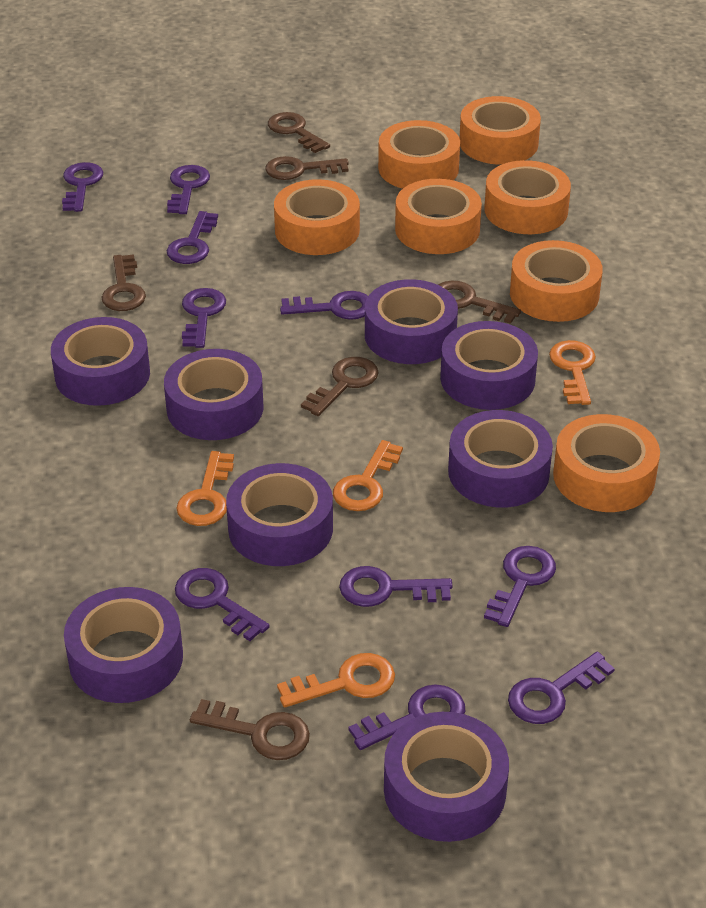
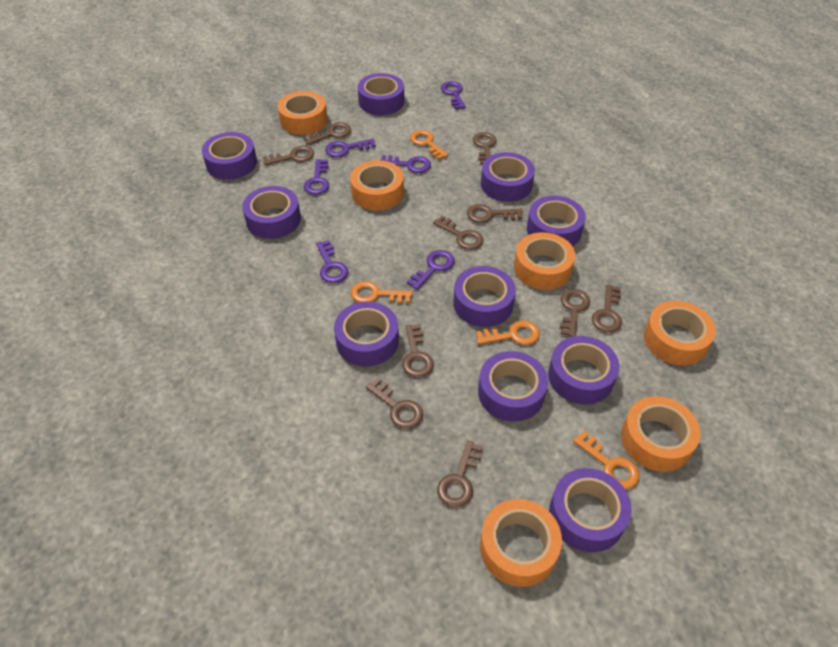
brown key: [102,254,146,311] [190,699,310,760] [265,156,349,180] [268,112,330,153] [301,357,379,416] [438,281,521,324] = 6 -> [263,146,314,165] [303,122,351,145] [366,377,423,429] [402,324,434,378] [433,216,484,250] [437,441,483,507] [467,204,523,223] [473,132,497,165] [560,289,590,337] [592,284,622,333] = 10
orange tape: [274,179,360,255] [378,120,460,189] [395,179,482,254] [460,96,541,165] [484,160,571,234] [510,240,603,322] [553,414,660,512] = 7 -> [277,91,328,135] [350,160,404,211] [480,499,562,587] [514,232,575,290] [621,396,701,472] [644,301,716,366] = 6
purple key: [62,162,103,212] [167,165,210,214] [167,211,218,264] [175,568,270,641] [182,288,226,348] [280,291,368,320] [339,566,453,607] [349,684,465,750] [484,546,556,627] [508,652,615,724] = 10 -> [304,159,329,195] [316,240,348,283] [325,139,376,157] [381,155,431,173] [407,250,455,290] [441,81,466,109] = 6
purple tape: [51,317,150,406] [64,587,183,703] [164,349,263,440] [226,463,333,566] [365,279,458,364] [384,712,509,842] [440,321,538,410] [448,410,553,507] = 8 -> [202,132,257,180] [242,186,301,239] [334,302,399,366] [357,73,404,115] [453,266,516,327] [478,351,548,422] [481,152,535,202] [527,196,586,246] [548,336,620,405] [549,468,632,552] = 10

